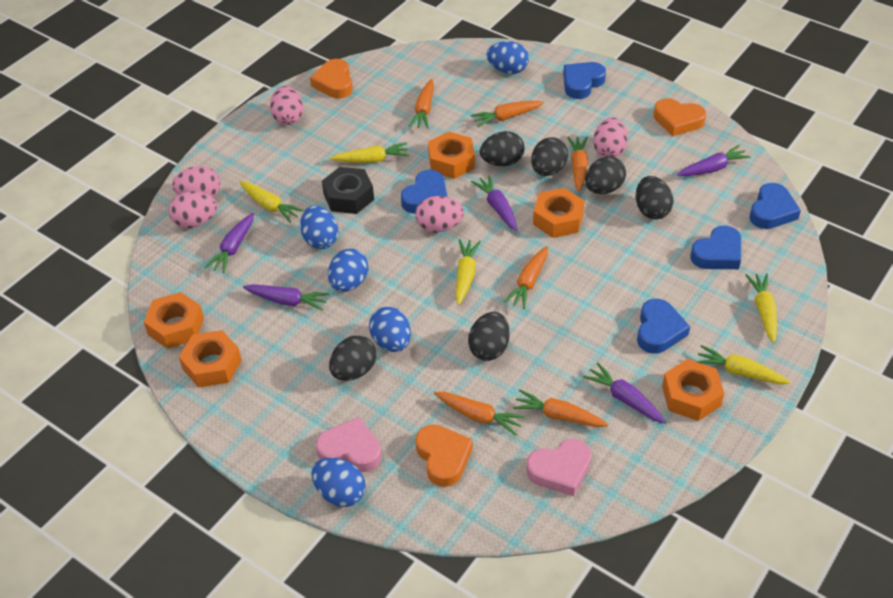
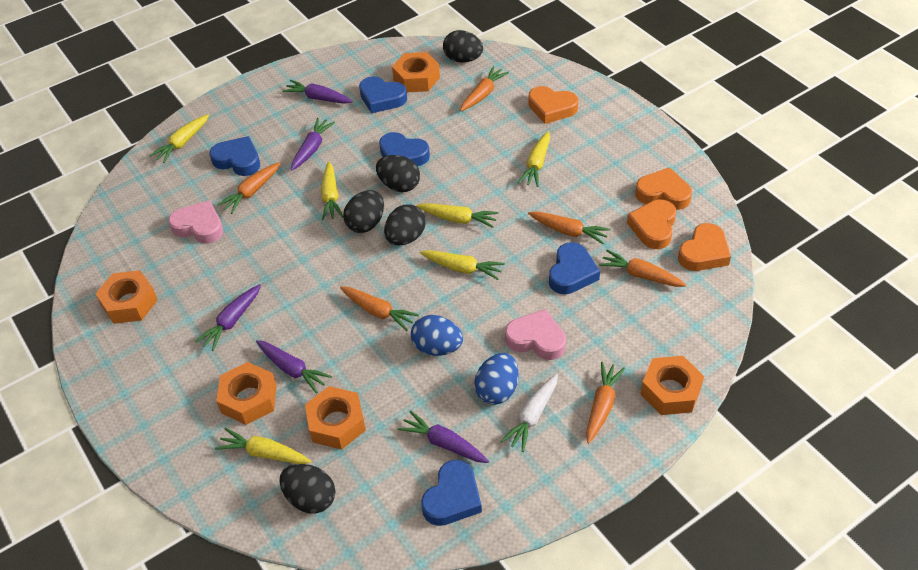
black egg: [329,335,376,381] [468,312,510,361] [480,131,525,166] [531,137,568,176] [585,156,626,194] [636,176,674,219] = 6 -> [279,464,336,514] [343,190,384,233] [376,155,420,192] [384,204,426,245] [443,30,483,63] = 5
black nut: [322,167,374,214] = 1 -> none = 0
blue egg: [300,205,338,249] [312,458,366,507] [328,248,368,292] [369,307,411,352] [487,41,529,74] = 5 -> [411,315,463,356] [474,353,519,405] = 2
orange heart: [310,59,353,98] [416,424,473,487] [654,98,706,136] = 3 -> [528,86,578,124] [627,200,676,249] [635,167,692,210] [678,223,731,271] = 4
pink egg: [169,191,217,228] [172,166,221,197] [270,86,304,125] [416,196,464,233] [593,117,628,157] = 5 -> none = 0
white carrot: none = 0 -> [501,374,558,452] = 1
yellow carrot: [239,181,305,223] [330,142,410,163] [455,239,481,305] [695,345,790,384] [745,273,777,343] = 5 -> [149,114,209,163] [215,428,311,464] [321,161,343,220] [416,203,499,228] [420,250,505,280] [518,131,550,187] = 6

